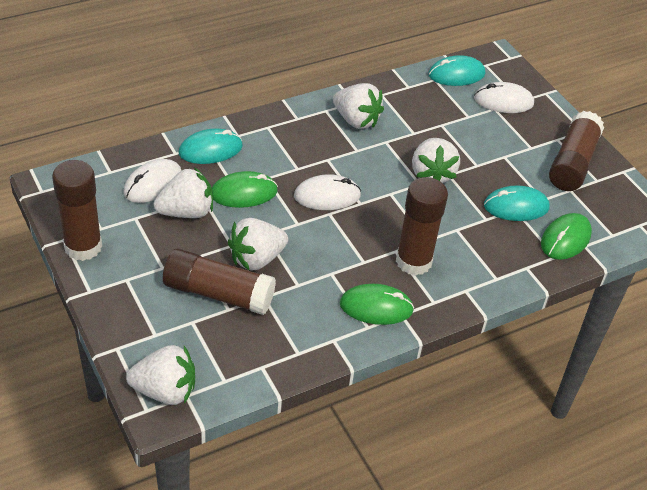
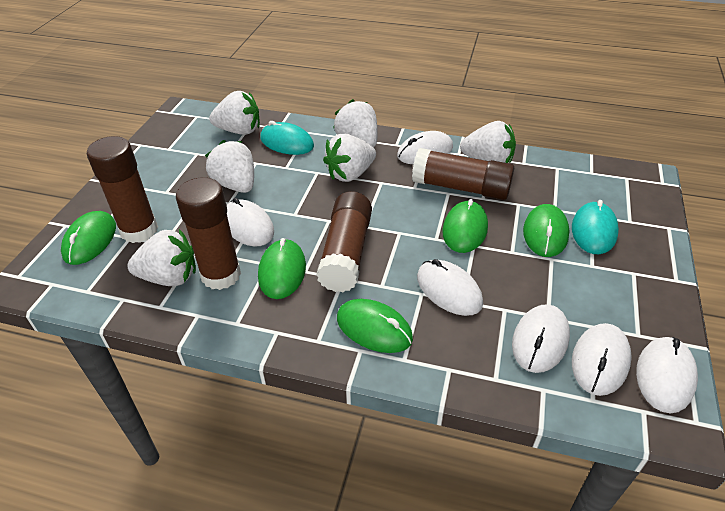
green mouse: [212,171,278,208] [340,284,414,325] [541,213,592,260] = 3 -> [61,211,116,265] [258,238,306,299] [337,299,413,353] [442,199,488,253] [523,204,569,257] = 5
turquoise mouse: [178,128,243,164] [428,55,485,86] [484,185,549,221] = 3 -> [260,121,314,155] [572,200,619,254] = 2
white mouse: [123,159,182,203] [294,174,361,210] [474,82,534,113] = 3 -> [227,198,274,247] [397,131,453,164] [417,259,483,316] [512,304,570,373] [572,323,632,396] [636,337,698,413] = 6
white strawberry: [126,345,195,405] [154,167,213,218] [228,218,288,271] [333,83,384,129] [412,138,460,183] = 5 -> [127,229,196,286] [205,140,254,193] [209,91,260,135] [323,134,376,182] [333,99,377,147] [460,121,516,163] = 6

